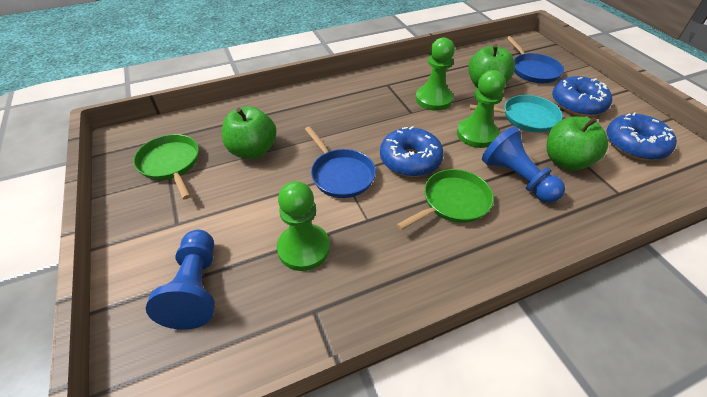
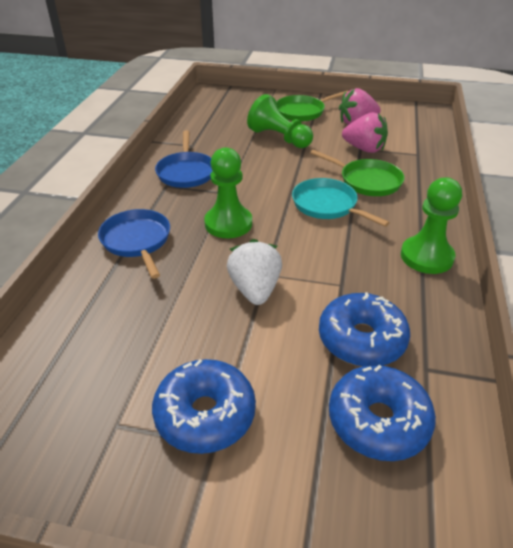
blue pawn: [146,230,215,330] [482,127,565,203] = 2 -> none = 0
green apple: [222,106,277,159] [468,44,515,88] [546,117,608,171] = 3 -> none = 0
pink strawberry: none = 0 -> [339,88,380,125] [342,112,388,153] = 2
white strawberry: none = 0 -> [227,239,282,305] = 1

